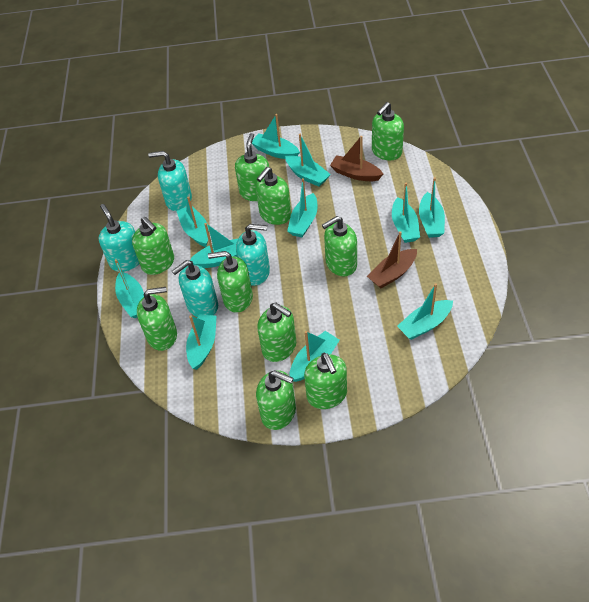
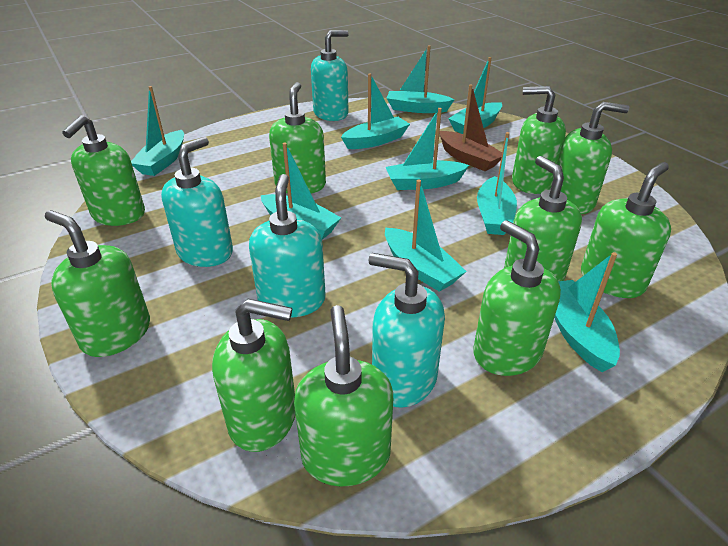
brown boat: [330,136,383,181] [367,231,417,288] = 2 -> [439,84,502,171] = 1
turquoise boat: [115,259,144,318] [177,196,209,247] [186,314,217,370] [190,223,238,268] [252,114,300,159] [285,134,331,187] [287,178,318,237] [290,331,340,382] [392,182,420,243] [397,283,453,340] [419,177,445,238] = 11 -> [131,86,184,176] [261,143,341,240] [341,73,410,149] [385,180,467,292] [386,108,469,190] [387,45,455,113] [448,57,502,134] [477,132,517,235] [554,252,620,372] = 9

